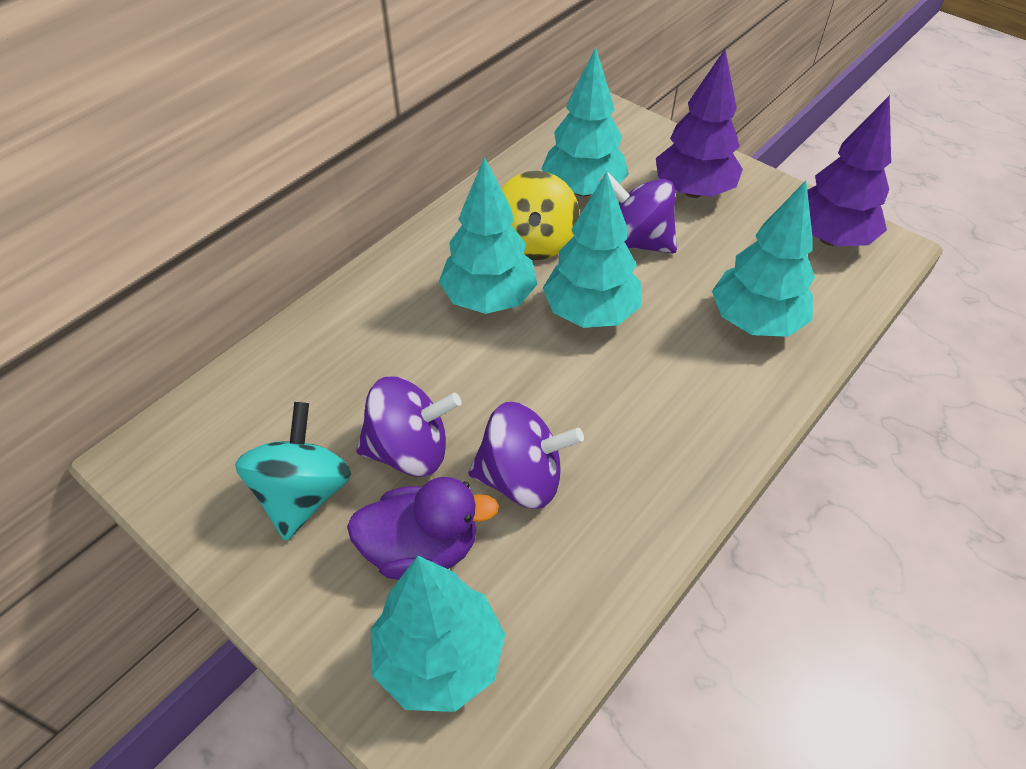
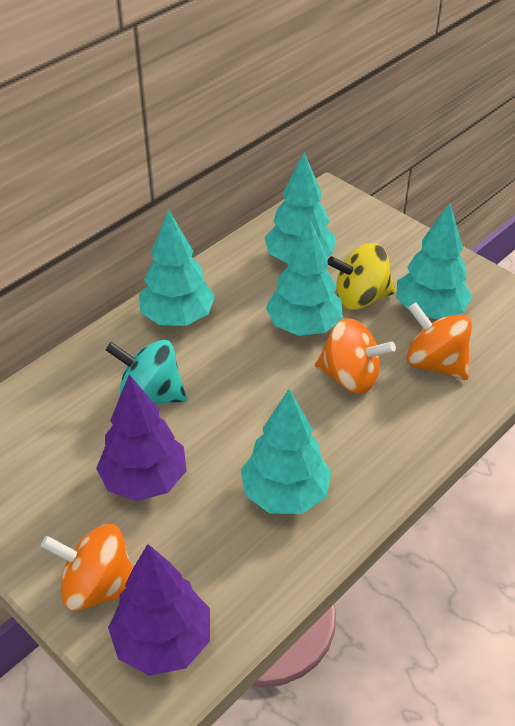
orange spinning top: none = 0 -> [41,524,133,611] [315,318,396,394] [407,302,472,380] = 3
purple duck: [347,477,499,580] = 1 -> none = 0
purple spinning top: [356,377,462,477] [468,402,584,509] [599,172,677,254] = 3 -> none = 0

